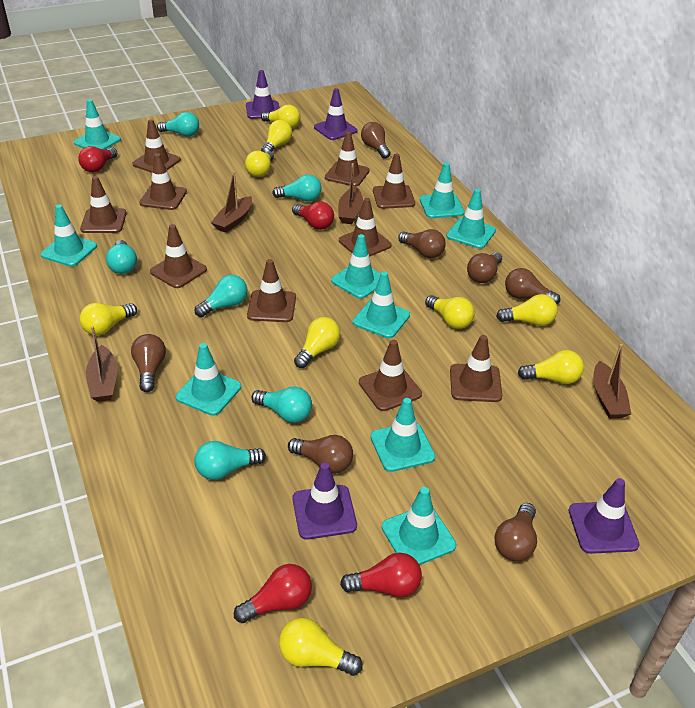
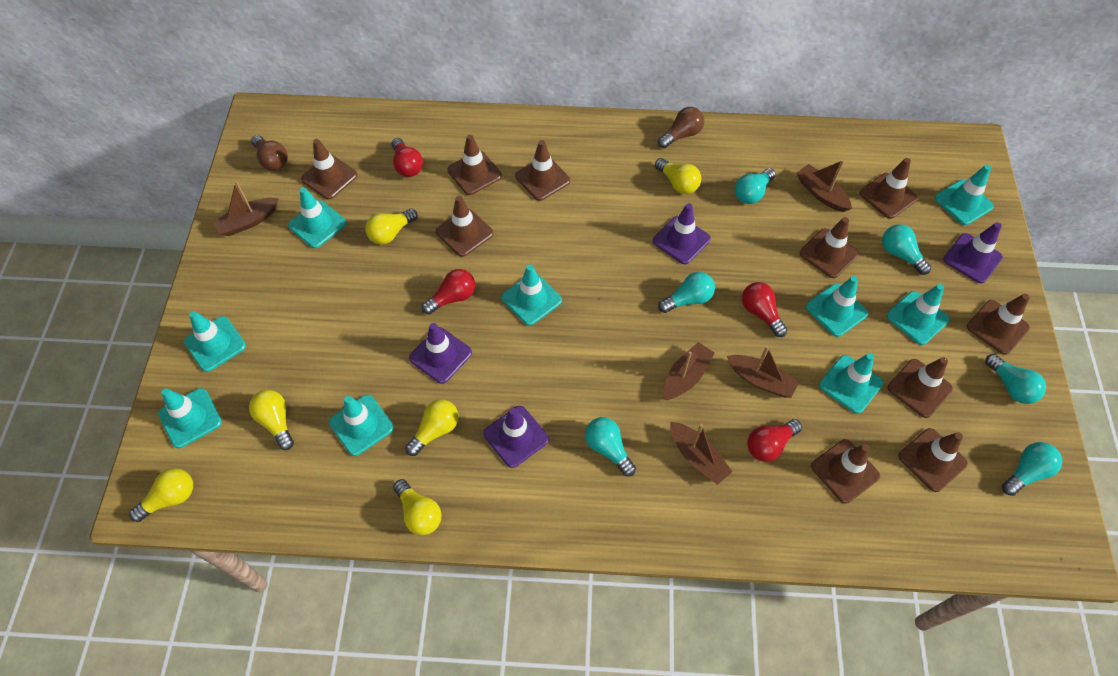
brown boat: [86,326,117,402] [211,172,252,233] [338,163,363,224] [593,344,631,419] = 4 -> [213,181,279,236] [664,342,715,400] [670,422,732,485] [727,346,799,398] [797,160,852,212] = 5
brown light bulb: [131,334,166,392] [288,435,353,473] [361,122,391,159] [398,229,446,258] [467,252,502,283] [495,503,537,561] [505,268,560,304] = 7 -> [251,135,288,171] [658,107,704,148] = 2
yellow light bulb: [80,303,137,335] [245,151,274,177] [261,105,300,128] [261,120,292,152] [279,618,363,676] [294,317,340,368] [425,295,475,329] [496,294,557,326] [518,350,584,384] = 9 -> [129,468,193,522] [249,390,294,450] [365,208,418,245] [393,479,442,535] [405,399,459,456] [655,158,701,194] = 6

